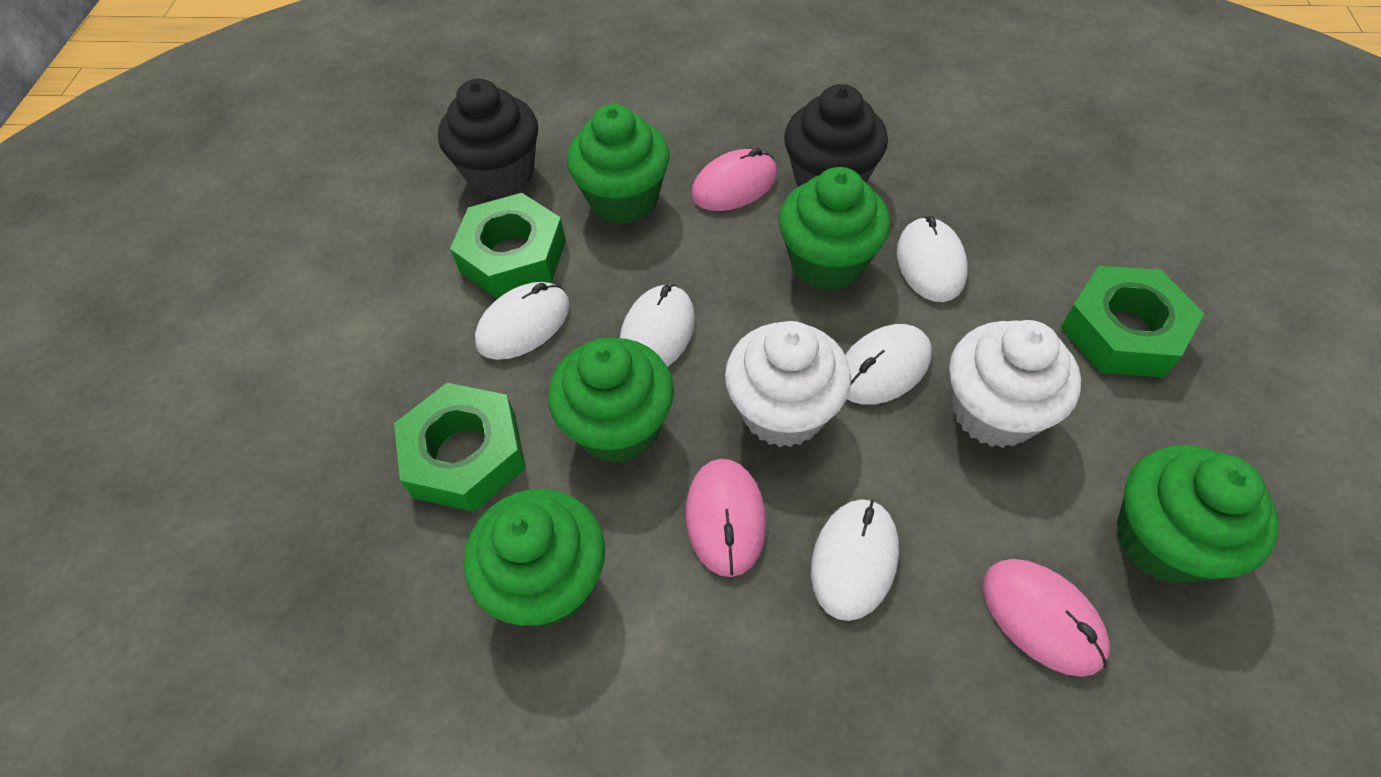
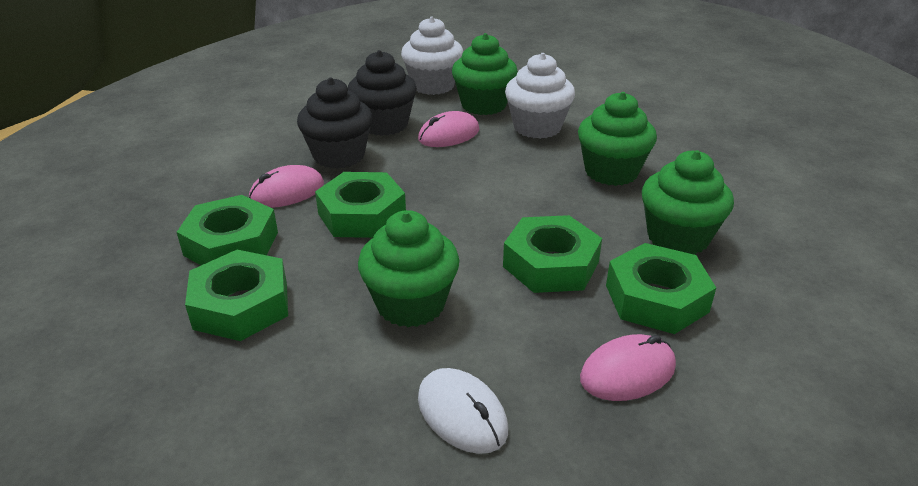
green cupcake: [464,489,605,627] [548,338,674,464] [567,104,670,224] [779,167,890,291] [1116,445,1279,583] = 5 -> [358,210,459,327] [452,33,518,115] [578,92,657,186] [642,150,734,255] = 4
green nut: [394,383,526,512] [450,193,566,299] [1061,266,1204,378] = 3 -> [177,195,278,265] [185,250,288,341] [315,172,406,238] [503,215,602,293] [606,243,716,334] = 5
white mouse: [475,282,570,360] [620,284,695,367] [811,499,899,621] [845,324,932,405] [897,216,968,302] = 5 -> [418,368,508,454] = 1

